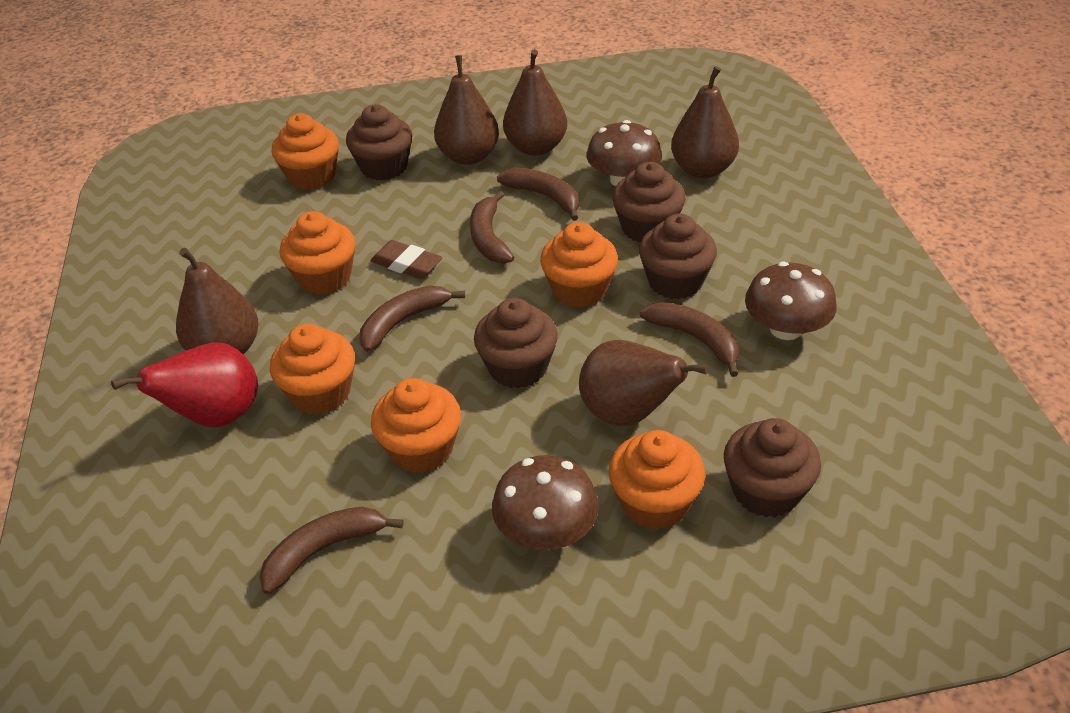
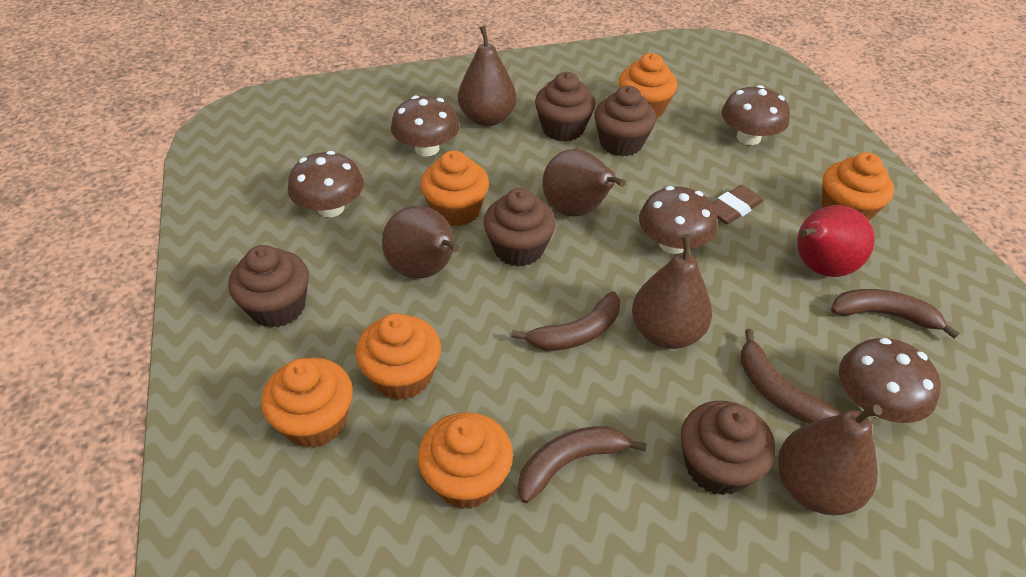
brown banana: [260,507,404,594] [360,285,465,352] [470,191,514,264] [497,167,579,221] [640,302,739,377] = 5 -> [511,291,620,351] [518,426,647,503] [741,329,842,424] [831,289,959,339] = 4
brown mushroom: [492,455,599,550] [587,120,662,186] [745,262,837,340] = 3 -> [288,151,364,217] [391,96,460,156] [639,186,718,254] [721,85,790,145] [839,338,941,423] = 5

